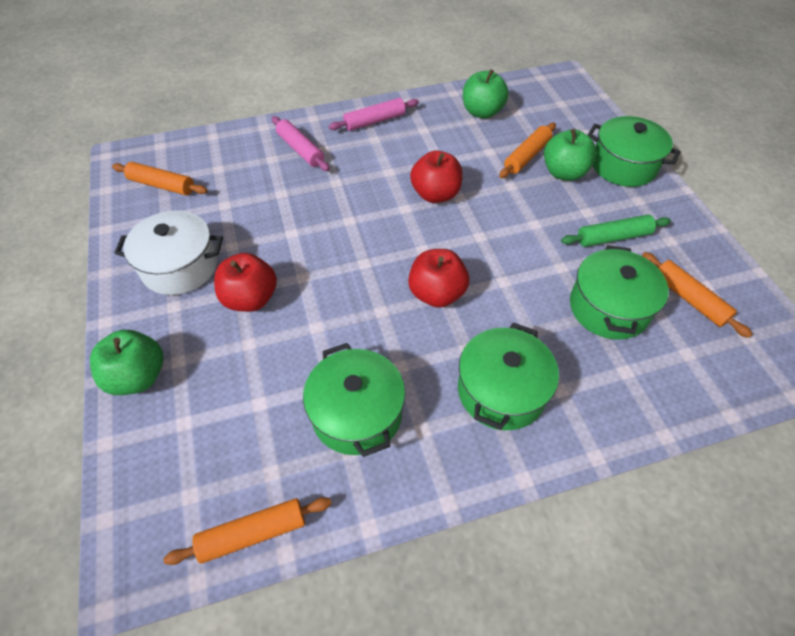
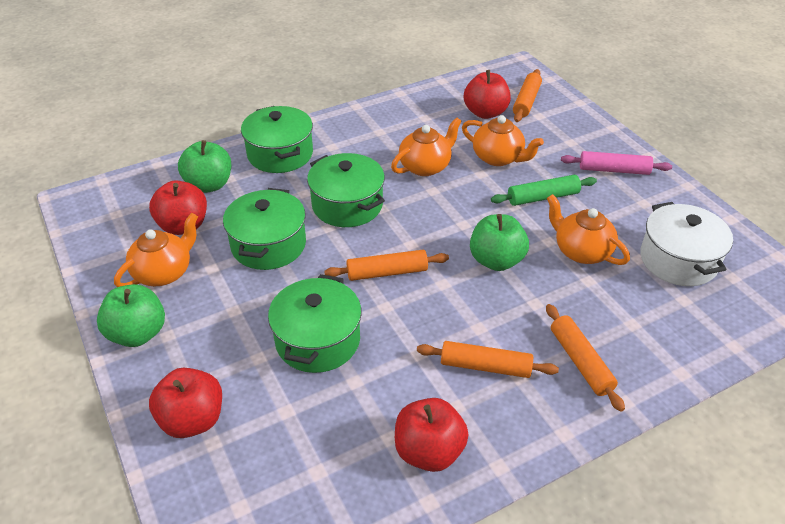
orange teapot: none = 0 -> [114,213,198,287] [391,117,462,176] [462,115,544,166] [547,194,630,265] = 4
pink rolling pin: [272,116,330,171] [329,98,419,131] = 2 -> [561,151,672,175] = 1
red apple: [214,253,277,312] [408,249,469,308] [410,150,463,203] = 3 -> [149,180,207,235] [149,368,222,438] [395,398,469,472] [464,70,511,119] = 4

